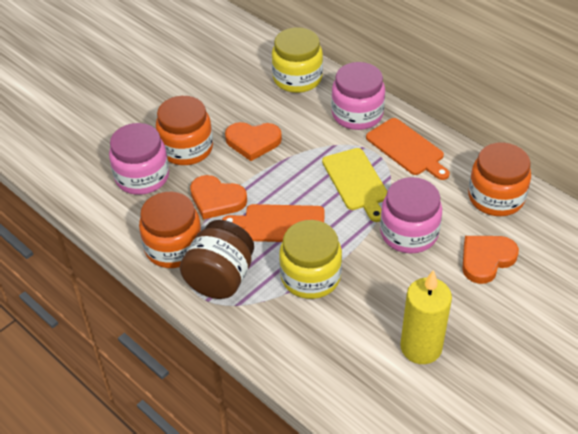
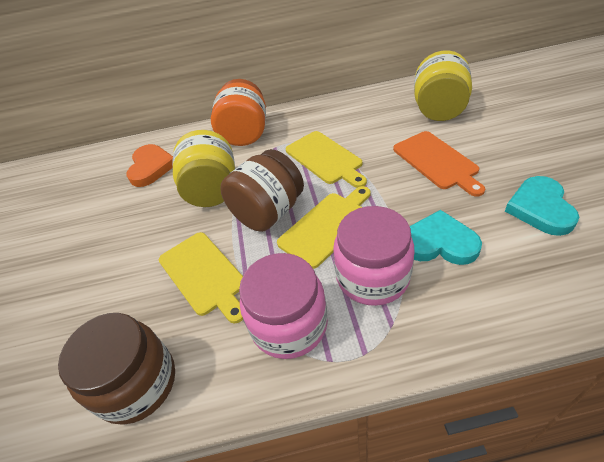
brown jar: [180,220,254,299] = 1 -> [58,313,175,425] [221,149,304,232] = 2
orange cutting board: [222,204,325,242] [366,118,450,180] = 2 -> [393,131,485,197] = 1
orange heart: [190,175,247,219] [225,122,282,161] [462,236,519,284] = 3 -> [127,144,173,187] = 1
orange jar: [139,192,202,268] [156,96,213,165] [468,142,531,216] = 3 -> [211,79,266,146] = 1
pink jar: [109,123,169,195] [331,62,385,130] [380,177,442,253] = 3 -> [239,253,328,359] [333,206,414,306] = 2
turquoise heart: none = 0 -> [410,210,482,265] [505,176,580,236] = 2
yellow candle: [400,270,452,364] = 1 -> none = 0
yellow cutting board: [322,148,387,222] = 1 -> [159,232,243,323] [277,186,371,269] [286,131,367,188] = 3

